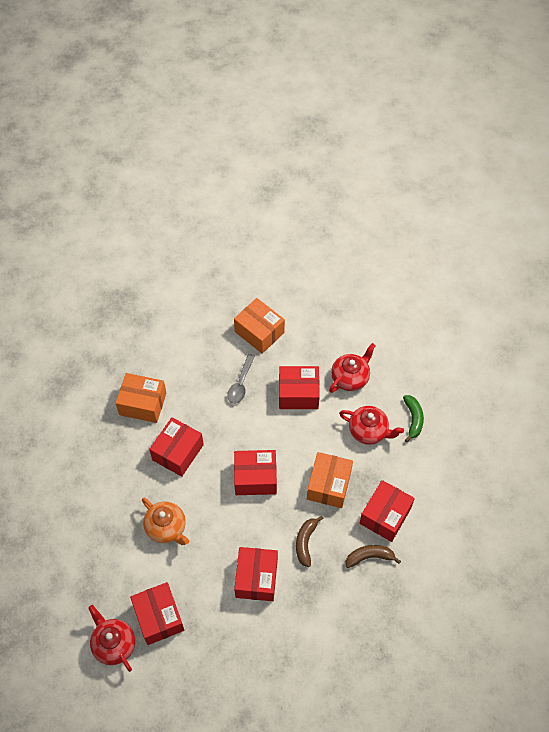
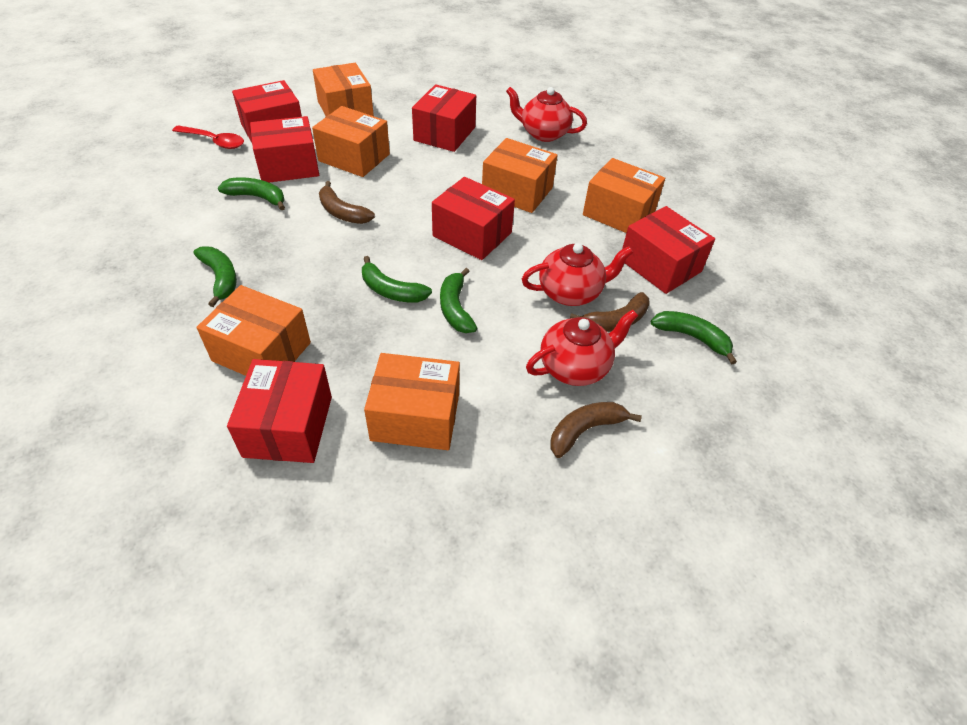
brown banana: [296,516,324,567] [346,545,401,568] = 2 -> [319,181,375,224] [551,402,642,458] [570,292,650,332] = 3
green banana: [403,395,424,442] = 1 -> [193,247,237,307] [218,177,285,210] [362,256,432,303] [440,268,477,333] [651,311,737,364] = 5
grey spoon: [227,354,255,404] = 1 -> none = 0
orange box: [116,373,166,423] [234,298,285,354] [307,452,353,508] = 3 -> [196,285,311,376] [312,106,390,177] [313,63,374,116] [364,353,460,450] [482,138,558,213] [583,158,665,233] = 6
orange teapot: [142,498,189,545] = 1 -> none = 0
red spoon: none = 0 -> [172,125,244,149] = 1

